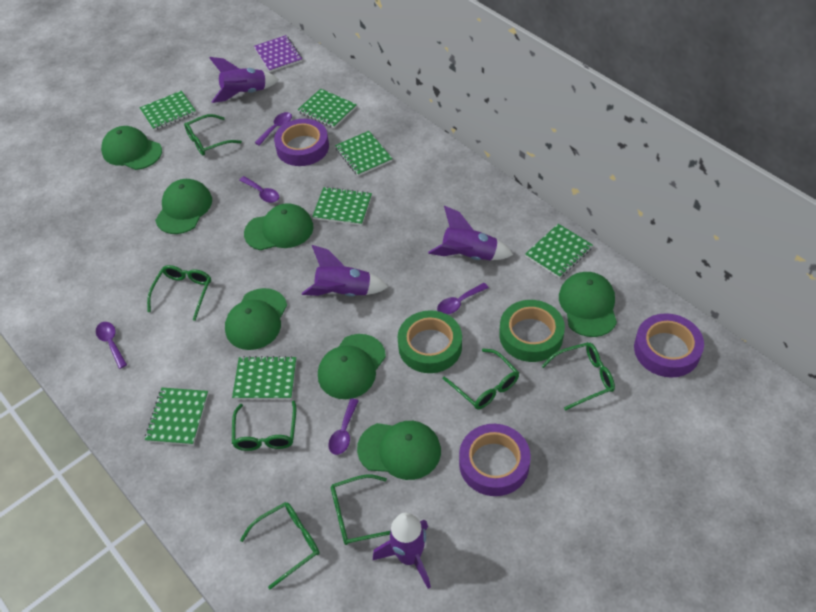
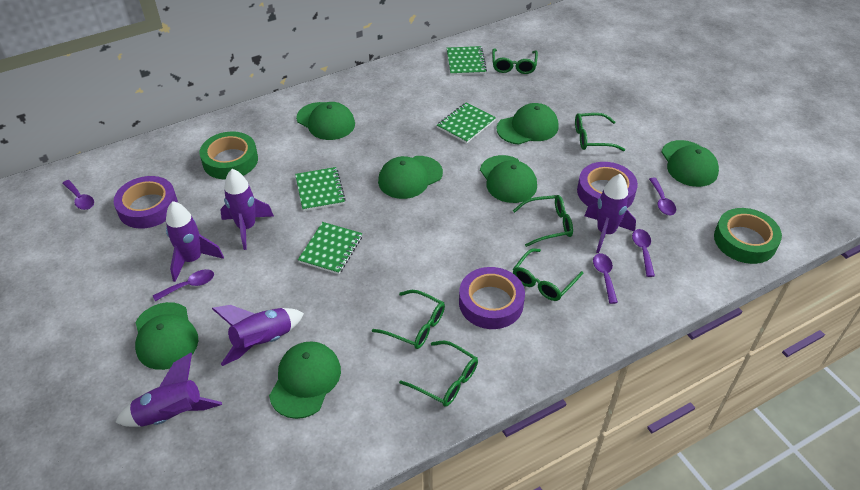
green glasses: [147,265,211,321] [184,114,242,156] [232,401,296,451] [240,502,319,589] [331,475,390,545] [443,349,519,410] [542,342,615,411] = 7 -> [372,290,445,349] [399,341,478,407] [492,48,538,74] [513,195,573,247] [513,248,583,301] [575,113,625,151] = 6
green notebook: [139,91,196,131] [145,388,208,445] [232,356,296,400] [297,89,357,128] [312,187,372,226] [335,131,393,176] [525,224,593,278] = 7 -> [295,167,346,211] [298,222,362,274] [437,102,496,144] [447,46,487,75] = 4
purple notebook: [254,35,302,72] = 1 -> none = 0
purple rocket: [209,57,279,103] [302,245,388,297] [373,513,431,589] [428,206,513,260] = 4 -> [115,353,222,427] [166,201,224,282] [212,305,304,366] [220,169,274,250] [585,174,636,253] = 5

